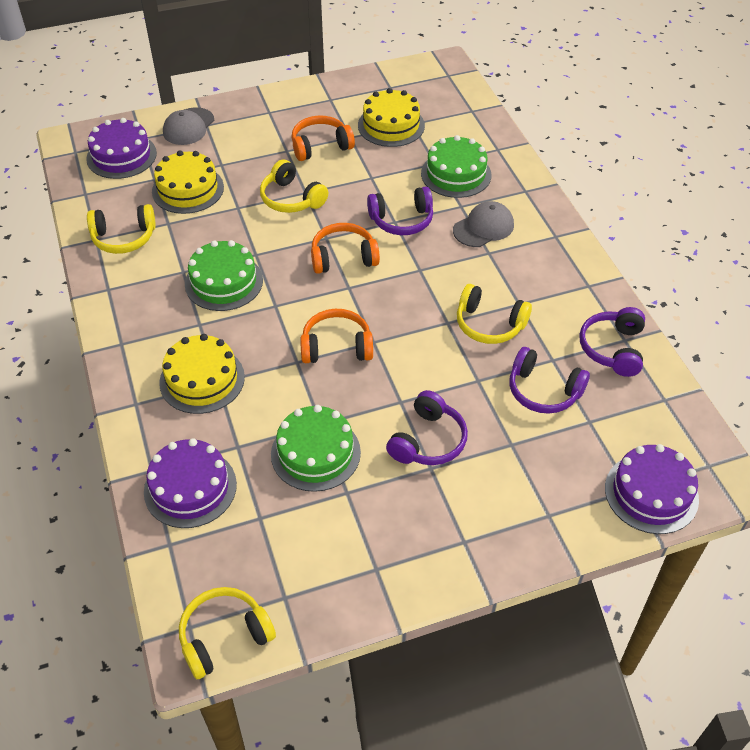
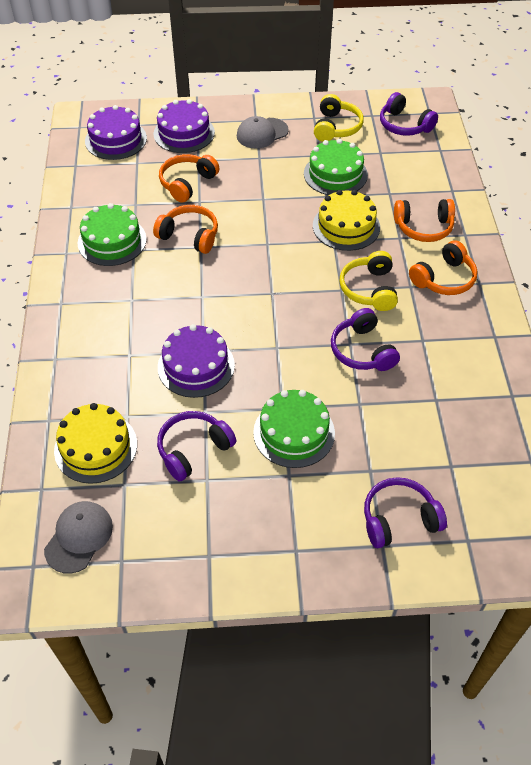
orange headphones: [291,116,355,161] [300,309,373,363] [311,223,380,274] = 3 -> [153,205,218,254] [159,154,219,203] [394,199,455,242] [409,240,478,295] = 4
yellow cake: [152,151,224,214] [159,334,245,414] [358,88,425,147] = 3 -> [54,403,137,484] [313,190,380,251] = 2
yellow headphones: [87,204,156,254] [179,587,276,679] [260,159,328,213] [457,284,532,344] = 4 -> [314,94,364,142] [340,251,398,311] = 2

